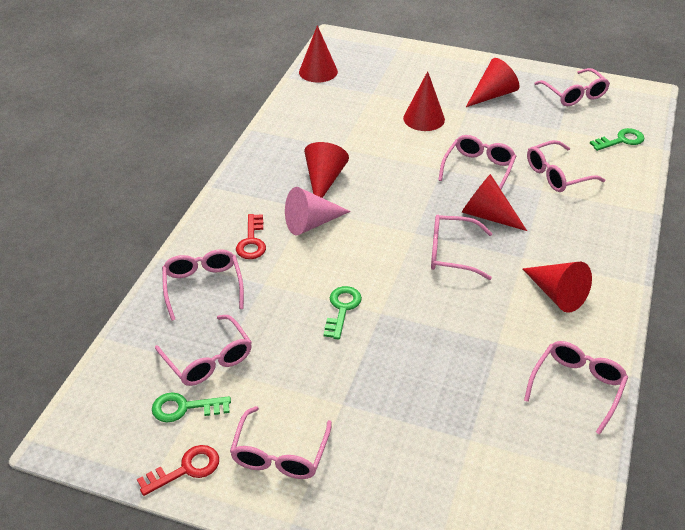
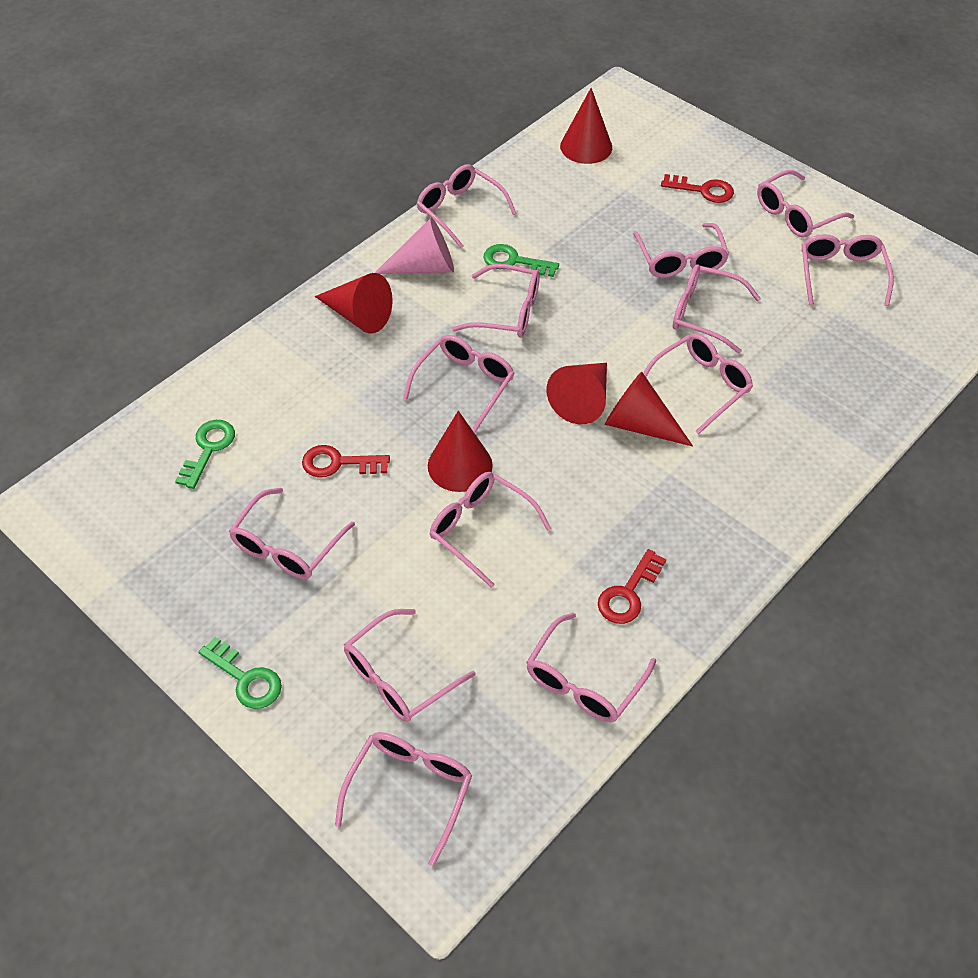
pink glasses: [155,315,252,386] [162,249,244,321] [230,406,332,479] [431,215,493,280] [438,135,516,189] [524,341,628,435] [527,140,605,192] [534,68,610,106] = 8 -> [229,488,355,579] [335,732,472,866] [344,609,476,722] [403,335,515,433] [417,164,517,248] [430,472,551,588] [452,264,540,338] [526,612,656,722] [633,223,729,278] [643,333,753,434] [673,264,761,354] [757,170,854,238] [802,234,894,306] = 13
red cone: [299,25,338,83] [304,142,349,198] [403,71,445,131] [462,174,527,231] [466,58,520,107] [522,262,592,313] = 6 -> [315,273,393,334] [428,411,493,492] [547,363,607,424] [560,88,612,164] [605,372,693,447] = 5
red key: [137,445,219,496] [236,214,266,259] = 2 -> [302,445,390,478] [598,549,666,624] [661,174,734,203] = 3

